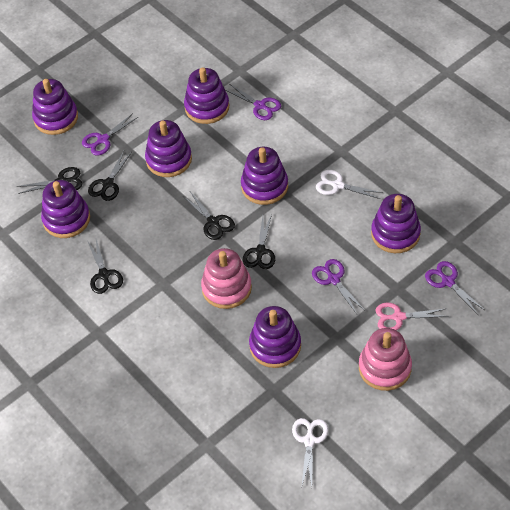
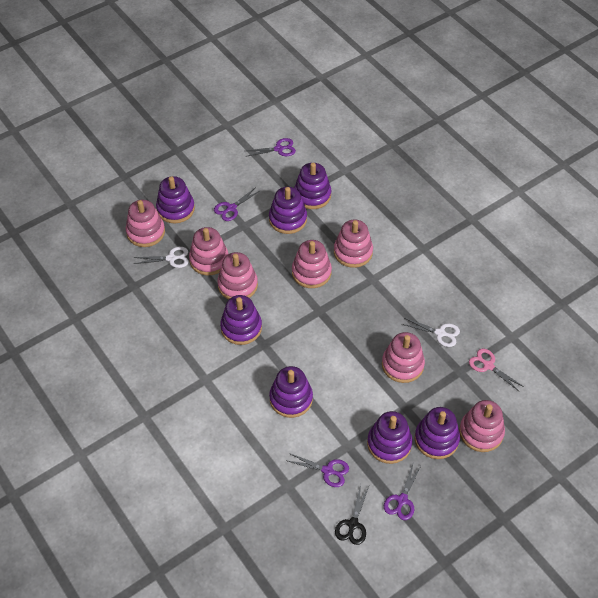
black scissors: [17,167,82,194] [88,151,132,201] [88,240,123,294] [183,192,235,240] [243,214,275,269] = 5 -> [335,485,369,545] = 1
pink stacking toy: [201,248,252,309] [359,328,412,391] = 2 -> [125,200,165,247] [189,227,228,275] [217,252,258,299] [292,240,332,288] [334,219,373,268] [382,332,425,383] [459,400,505,452] = 7

